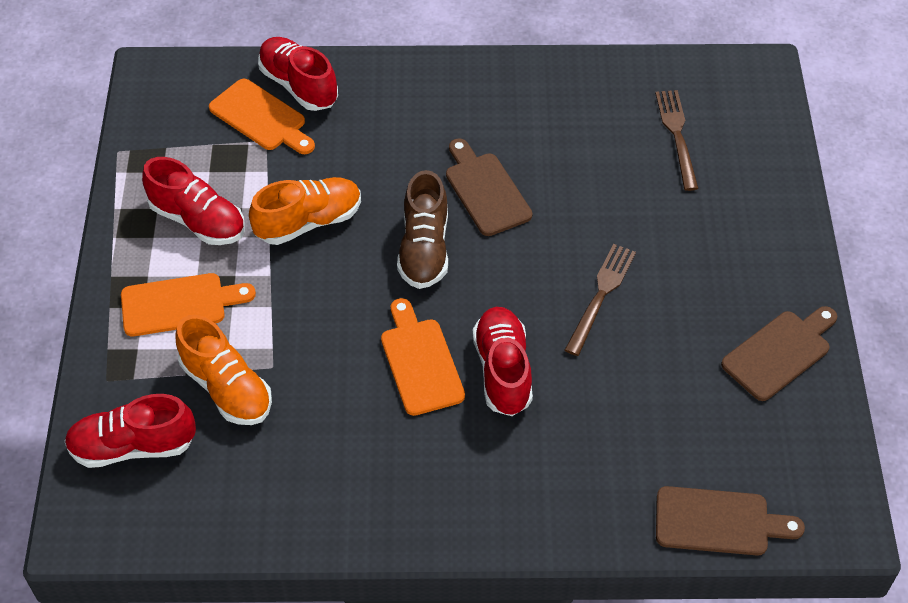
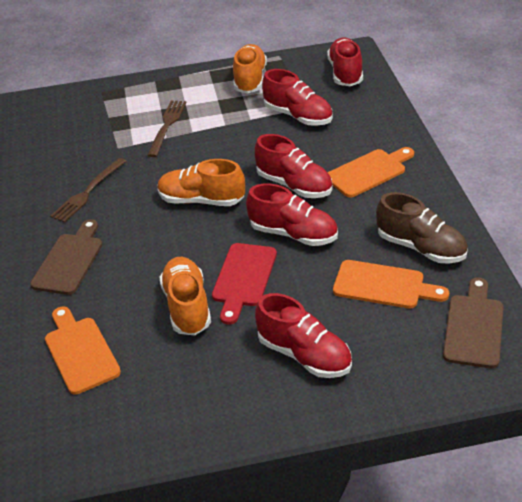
brown cutting board: [446,138,532,236] [656,486,805,556] [721,306,837,401] = 3 -> [30,219,102,295] [443,278,504,368] = 2
orange shoe: [175,315,272,425] [249,177,361,245] = 2 -> [158,159,245,206] [159,257,211,335] [233,44,267,93] = 3
red cutting board: none = 0 -> [212,243,277,325] = 1
red shoe: [64,394,196,468] [142,157,245,245] [258,37,338,111] [473,307,533,416] = 4 -> [246,184,338,246] [255,134,332,198] [255,293,352,378] [262,69,333,126] [327,37,363,86] = 5

